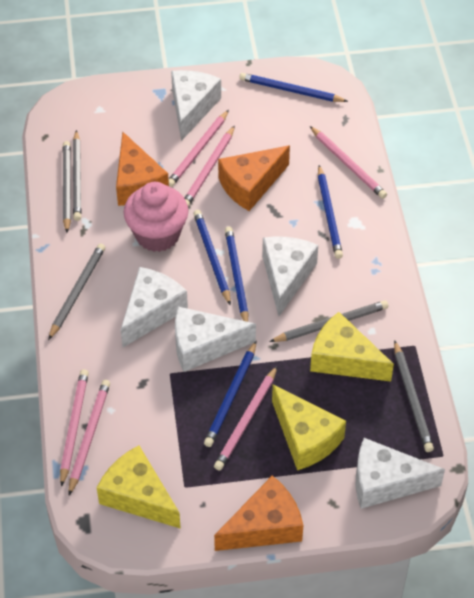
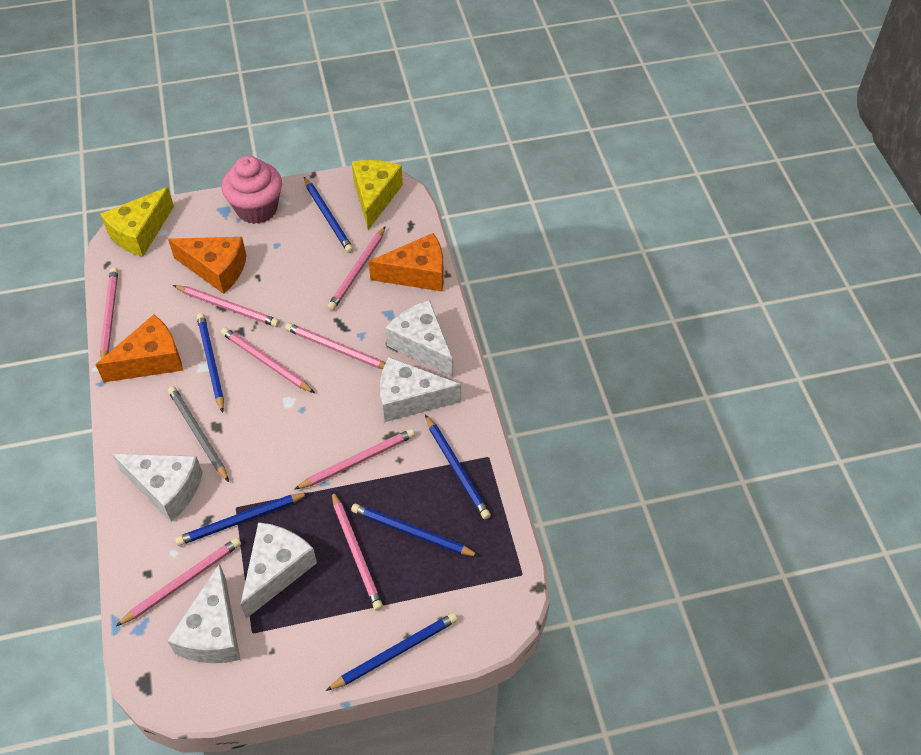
blue pencil: [193,210,231,306] [204,341,256,447] [225,227,249,322] [239,73,348,102] [318,165,343,259] = 5 -> [175,493,309,546] [197,313,224,413] [304,177,353,253] [326,613,458,691] [351,503,479,556] [425,415,491,519] = 6
grey pencil: [48,244,105,340] [63,141,71,233] [73,130,82,221] [269,300,388,342] [394,340,434,452] = 5 -> [168,386,229,482] = 1
pink pencil: [60,369,89,487] [68,380,110,495] [169,110,229,187] [184,126,235,207] [214,366,277,471] [310,126,387,199] = 6 -> [100,267,118,359] [116,537,241,626] [173,285,279,327] [221,328,315,393] [285,323,385,369] [294,429,415,490] [327,226,386,310] [332,491,383,611] = 8
yellow cheese: [97,446,181,529] [272,384,346,470] [310,312,394,382] = 3 -> [101,187,174,257] [352,160,403,230] = 2

